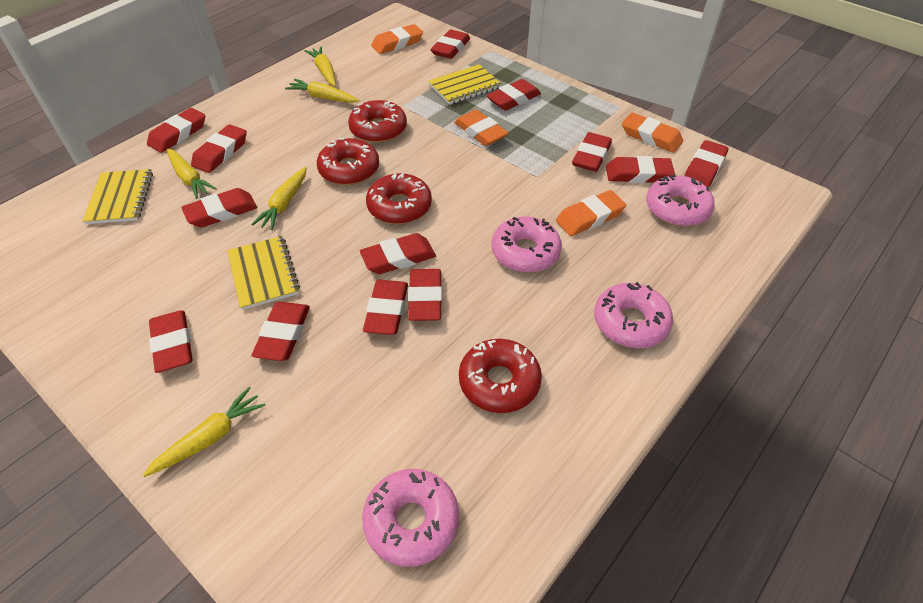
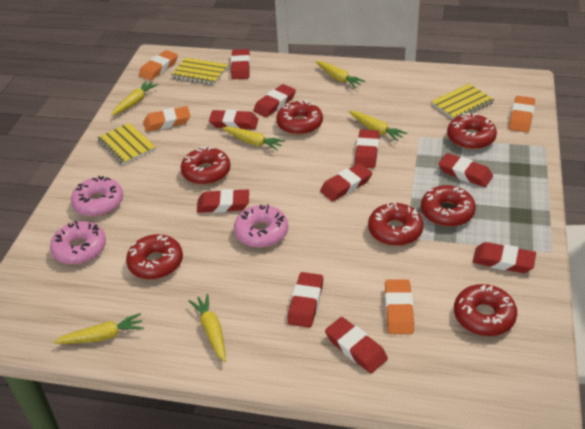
pink donut: [362,469,459,567] [491,216,562,273] [594,282,673,348] [646,175,715,226] = 4 -> [50,220,106,265] [71,176,123,217] [234,204,288,248] = 3
red donut: [317,138,379,185] [348,100,407,143] [366,173,432,224] [459,339,542,413] = 4 -> [126,234,183,279] [181,146,231,185] [276,100,323,135] [368,202,424,246] [421,185,476,227] [447,113,497,150] [454,284,517,336] = 7
red eraser: [147,108,205,153] [149,310,193,373] [181,188,257,228] [191,124,247,173] [251,302,310,361] [360,233,436,274] [363,280,408,335] [408,269,442,321] [430,30,470,59] [486,79,541,111] [572,132,612,172] [606,156,675,183] [684,140,728,187] = 13 -> [197,189,249,213] [209,110,258,130] [231,49,250,79] [253,84,296,117] [287,272,323,328] [320,163,372,201] [325,317,388,373] [354,129,380,168] [438,153,493,187] [473,242,536,273] = 10
yellow carrot: [143,387,266,477] [167,148,217,199] [251,167,307,230] [285,79,359,103] [305,47,336,87] = 5 -> [54,313,144,344] [111,80,158,116] [189,294,226,362] [222,127,285,151] [316,61,366,88] [349,111,407,142] = 6

